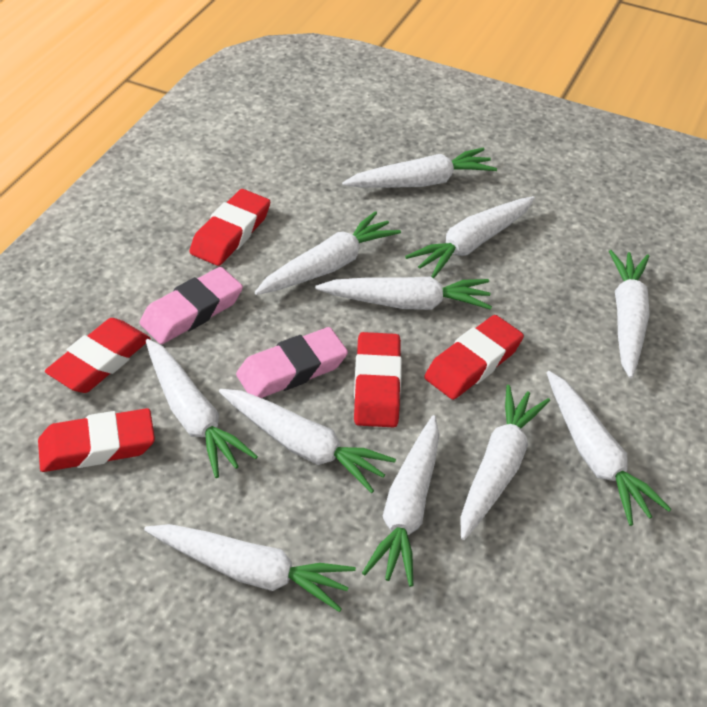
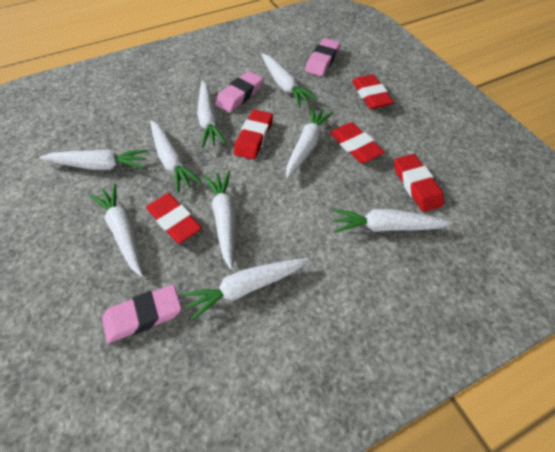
pink eraser: [140,267,243,344] [236,327,348,398] = 2 -> [102,285,182,343] [215,71,263,113] [305,38,341,76] = 3
white carrot: [144,524,356,612] [146,339,258,478] [219,389,396,493] [255,211,401,295] [315,277,492,310] [342,147,497,188] [362,415,439,587] [405,196,535,279] [460,385,550,540] [547,371,671,526] [609,250,650,378] = 11 -> [40,149,148,170] [89,184,143,277] [150,120,202,193] [182,258,308,321] [197,81,226,148] [204,171,236,269] [261,54,318,107] [286,106,334,179] [332,209,453,233] = 9

